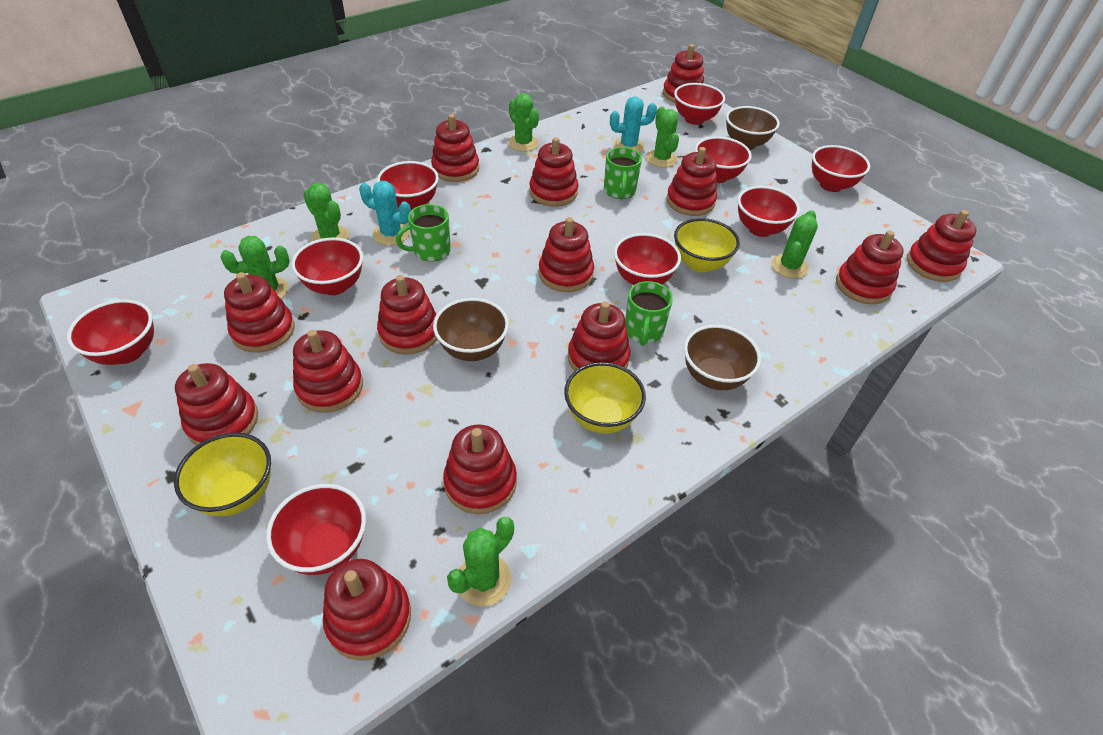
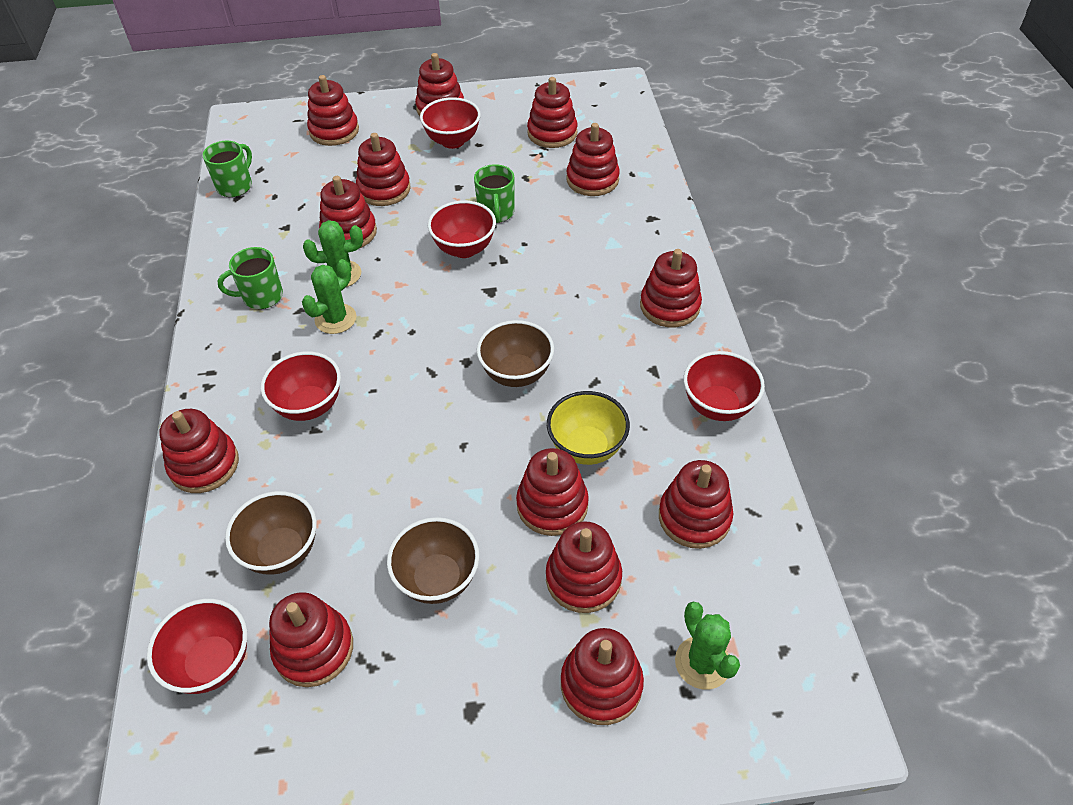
green cactus: [221,236,289,299] [303,183,349,241] [447,517,514,607] [508,93,539,152] [646,106,679,168] [771,210,818,279] = 6 -> [302,259,356,334] [303,220,363,287] [675,602,740,690] = 3
red bowl: [67,299,154,365] [266,484,366,575] [291,237,363,295] [377,161,439,210] [614,233,681,285] [674,83,725,125] [695,136,752,183] [738,186,800,237] [812,145,870,192] = 9 -> [147,599,247,694] [261,351,341,421] [420,97,481,149] [428,200,496,258] [683,351,765,421] = 5
red stacking toy: [175,363,258,446] [224,272,295,353] [293,330,363,413] [323,559,411,661] [377,275,437,355] [431,114,479,182] [443,424,517,514] [529,137,578,207] [539,217,594,292] [568,301,630,371] [663,44,704,103] [666,147,717,216] [836,231,903,304] [907,210,977,282] = 14 -> [159,409,239,493] [269,592,353,687] [307,75,359,146] [319,176,377,248] [356,133,411,206] [415,53,464,116] [516,448,589,536] [527,77,578,148] [546,521,622,613] [561,628,644,725] [566,123,620,196] [640,249,702,327] [659,460,733,549] = 13
turquoise cactus: [359,181,411,245] [610,96,657,153] = 2 -> none = 0
yellow bowl: [174,433,271,516] [564,362,646,434] [674,218,740,272] = 3 -> [547,391,630,465] = 1

